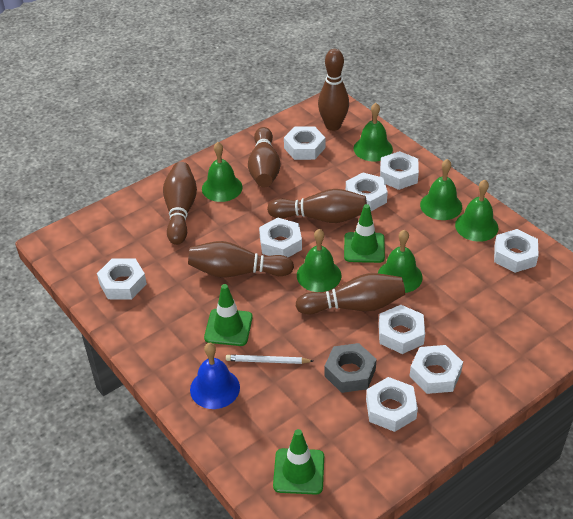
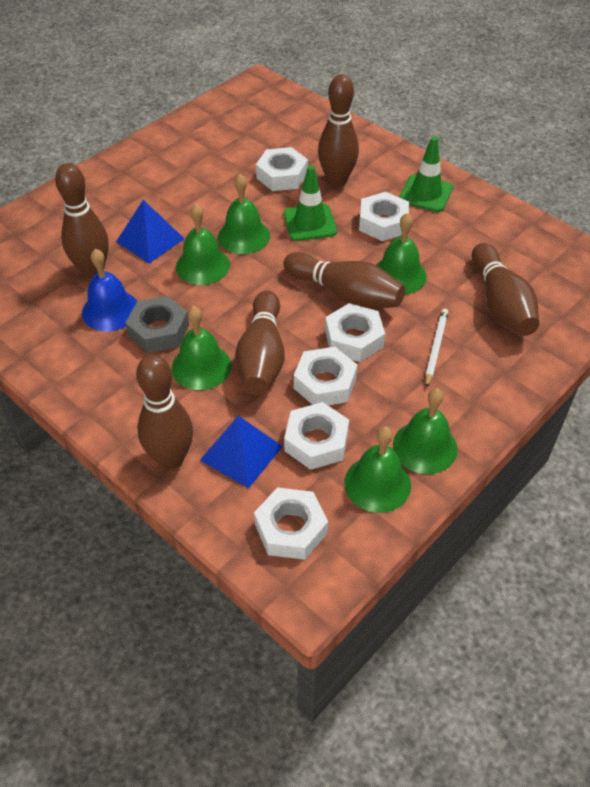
blue pyramid: none = 0 -> [116,200,184,263] [200,416,283,489] = 2
green traffic cone: [204,284,253,346] [273,429,324,495] [344,204,385,263] = 3 -> [284,165,337,241] [399,136,453,212] = 2
white nut: [97,258,147,299] [259,218,302,257] [284,126,325,160] [346,172,388,211] [366,377,418,432] [379,305,425,354] [380,151,419,190] [410,345,463,394] [494,229,539,273] = 9 -> [254,487,328,560] [256,147,308,191] [284,402,349,470] [294,347,357,405] [325,303,385,362] [359,192,409,241] = 6

